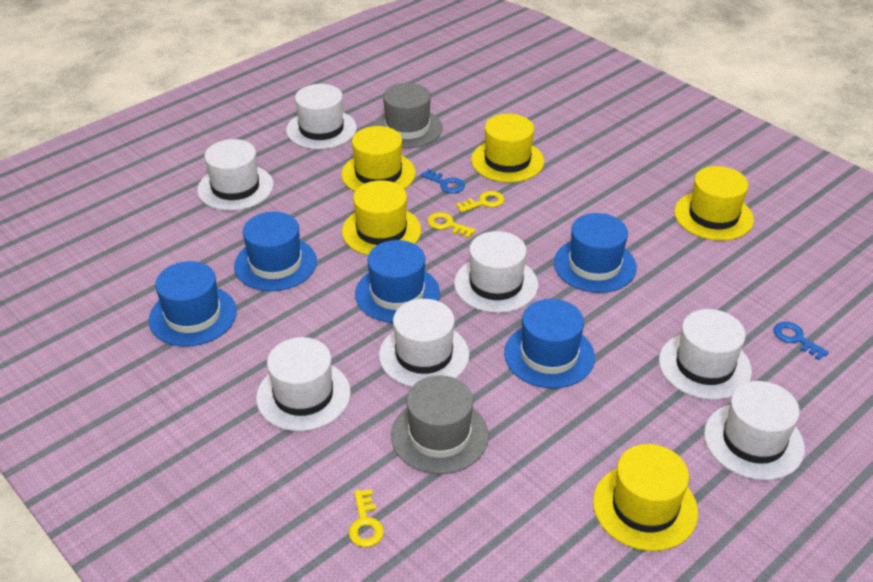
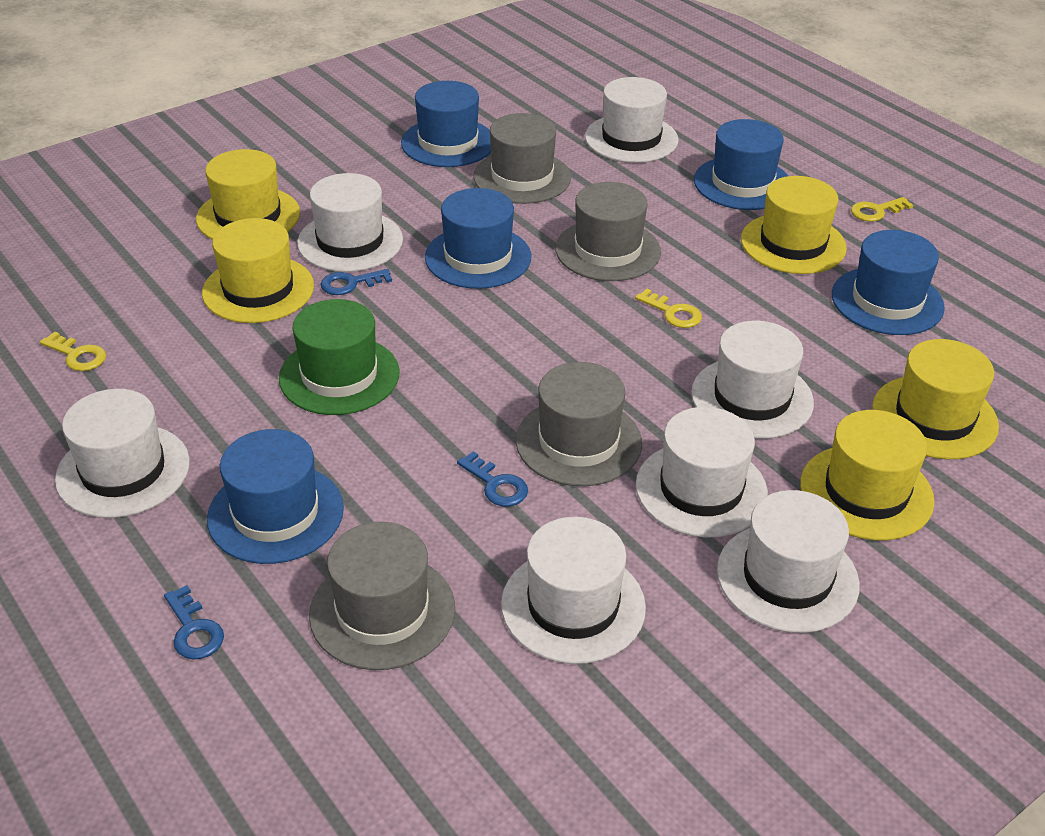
blue key: [421,169,465,194] [774,322,829,360] = 2 -> [164,585,224,659] [321,269,392,295] [457,451,528,507] = 3
green hat: none = 0 -> [279,299,400,415] = 1
grey hat: [373,83,443,148] [391,375,489,474] = 2 -> [309,522,455,670] [473,113,571,204] [516,362,642,486] [555,182,661,281] = 4

